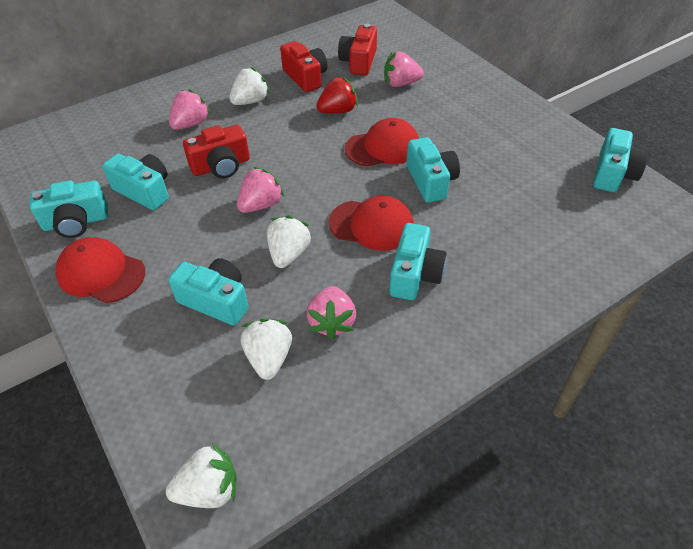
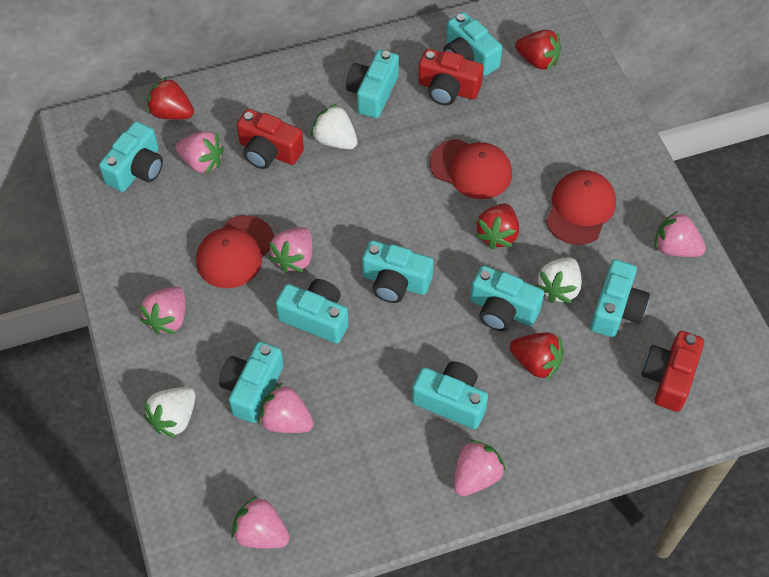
pink strawberry: [169,89,210,130] [237,167,284,213] [306,286,356,340] [384,52,424,87] = 4 -> [139,287,185,335] [176,131,224,174] [231,495,290,548] [258,383,314,433] [269,227,312,273] [454,440,506,496] [654,211,706,257] = 7
red strawberry: [316,77,358,114] = 1 -> [147,77,194,120] [475,203,519,249] [510,332,564,380] [515,30,561,70] = 4
turquoise camera: [30,180,108,238] [102,153,169,210] [168,258,248,326] [389,223,447,300] [406,137,460,203] [593,128,648,192] = 6 -> [99,121,163,192] [219,341,284,423] [275,279,349,344] [346,50,399,118] [362,240,434,303] [412,362,488,429] [443,12,502,76] [470,266,544,331] [590,259,650,337] = 9
white strawberry: [166,443,237,508] [229,67,270,105] [241,318,292,380] [267,215,311,268] = 4 -> [144,387,195,438] [311,104,358,149] [536,257,582,303] = 3

